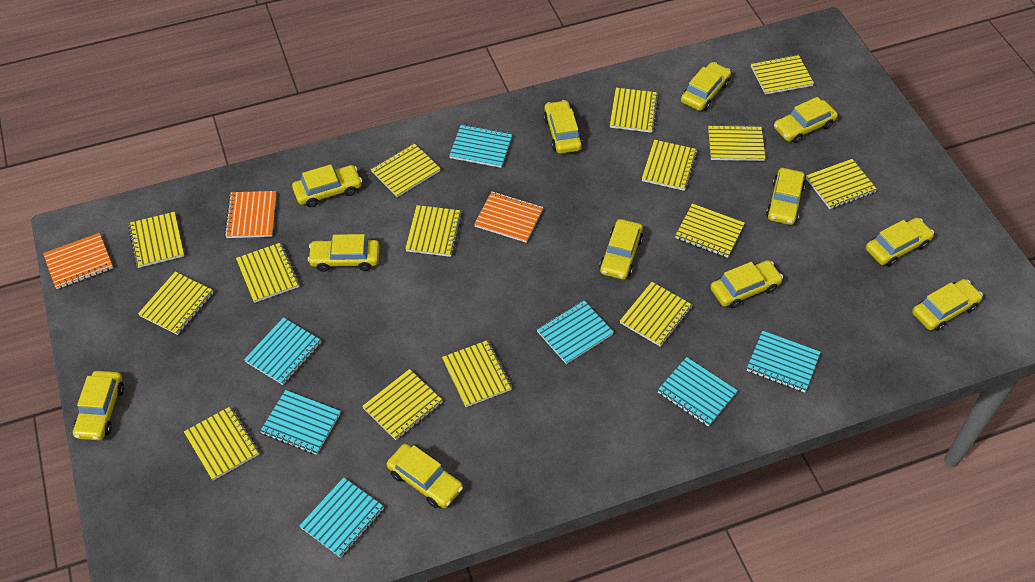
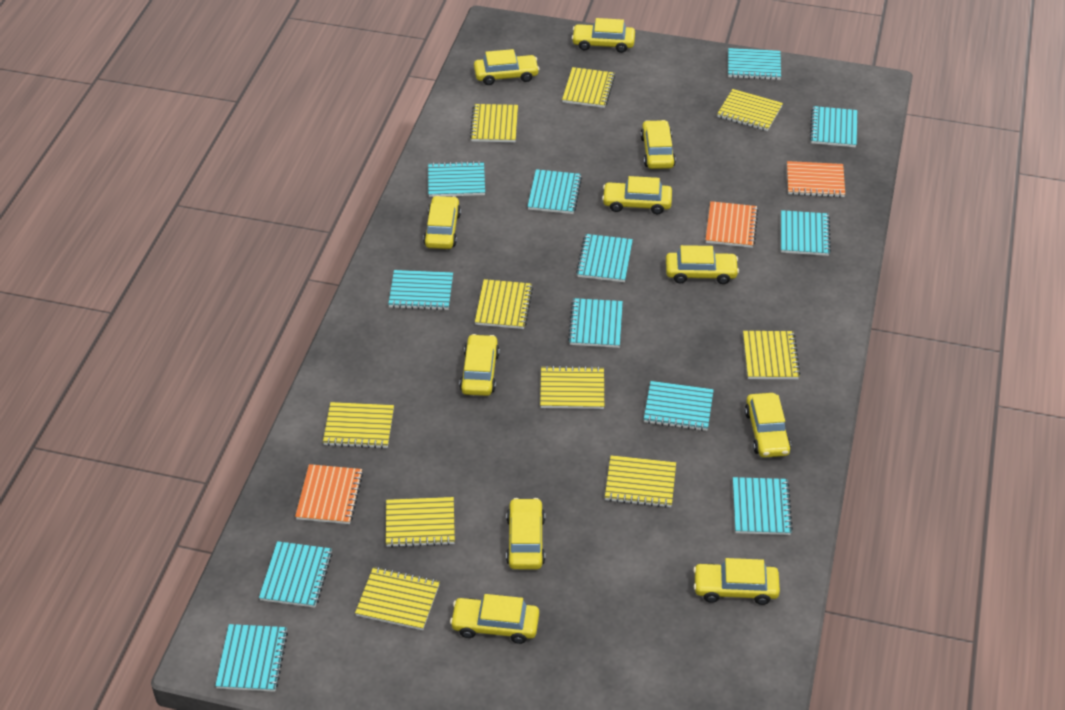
turquoise notebook: [244,317,321,385] [260,390,341,455] [299,477,384,558] [449,124,512,168] [537,300,614,364] [658,357,738,426] [747,331,821,392] = 7 -> [215,624,288,692] [259,541,333,608] [388,270,453,310] [428,161,485,197] [527,169,582,214] [568,298,623,348] [576,234,633,282] [644,381,714,431] [728,48,781,80] [733,477,793,535] [781,210,831,256] [810,106,857,147] = 12
yellow car: [73,371,124,440] [292,164,362,207] [308,234,379,272] [386,444,463,508] [543,100,582,154] [599,219,643,280] [681,62,731,111] [710,260,783,308] [766,168,805,225] [774,97,838,143] [866,218,934,266] [912,279,983,331] = 12 -> [423,196,461,249] [450,594,539,644] [459,334,500,396] [474,49,539,85] [506,498,545,569] [572,18,635,53] [602,176,672,214] [640,120,676,169] [666,245,739,284] [693,558,780,605] [745,393,791,458] = 11
yellow notebook: [128,212,184,268] [138,272,214,335] [184,406,260,480] [236,242,299,303] [362,369,443,440] [371,143,441,197] [405,205,462,257] [442,340,512,407] [610,88,659,133] [620,282,692,347] [642,140,697,191] [675,203,745,258] [708,124,766,161] [751,54,814,95] [806,159,877,209] = 15 -> [323,402,394,449] [355,567,440,630] [386,497,455,548] [470,104,518,142] [475,279,533,329] [540,366,604,409] [562,67,615,108] [605,455,676,508] [717,89,783,131] [743,331,801,379] = 10

